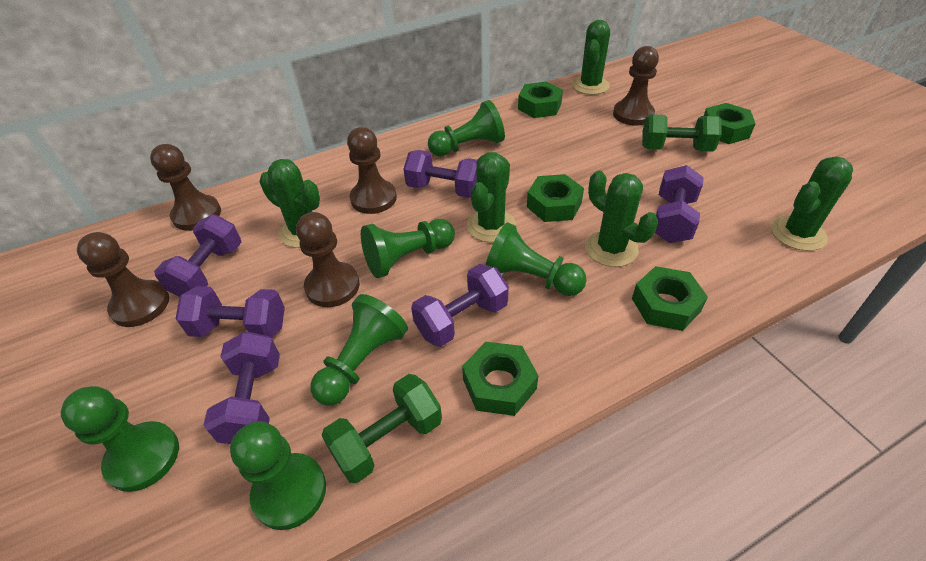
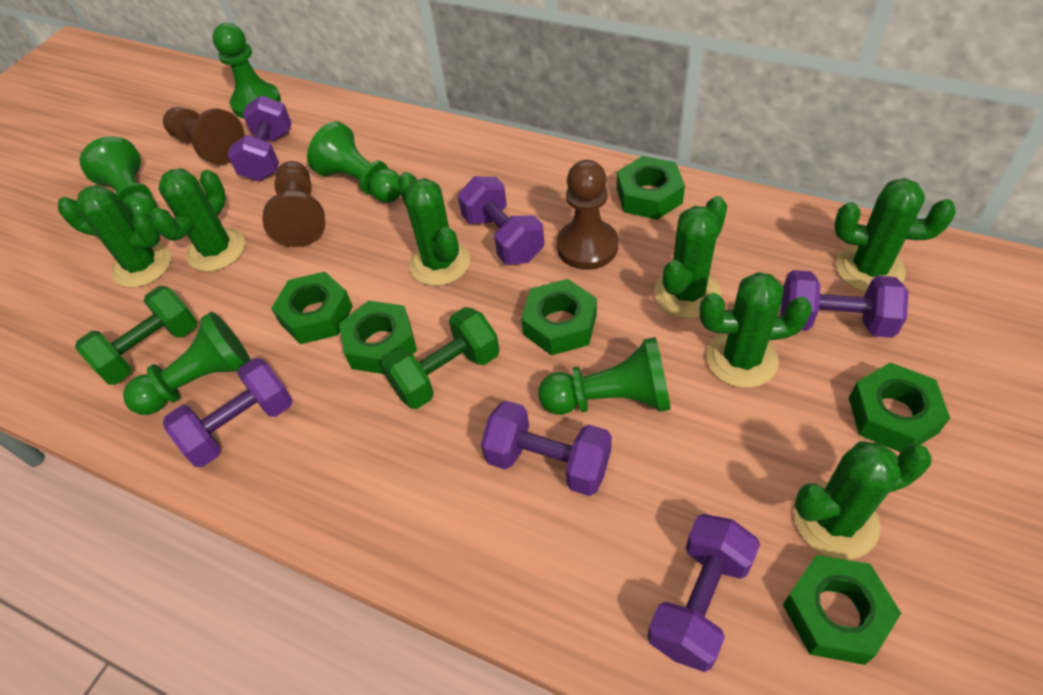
brown pawn: [77,232,169,327] [150,144,221,231] [296,212,360,307] [347,127,397,214] [613,46,659,126] = 5 -> [163,107,245,165] [263,161,325,247] [557,160,618,270] = 3
green cactus: [259,159,320,248] [467,152,516,242] [572,20,610,95] [585,171,658,267] [771,157,853,251] = 5 -> [58,185,171,288] [150,168,245,272] [398,172,470,286] [654,196,727,319] [699,272,812,388] [794,441,932,559] [834,178,956,292] = 7
green nut: [462,342,538,416] [518,82,563,118] [527,174,584,222] [632,266,708,331] [704,103,756,144] = 5 -> [271,272,353,344] [339,300,417,374] [521,279,597,356] [617,156,685,220] [783,555,901,665] [849,362,950,452] = 6
green pawn: [60,386,179,492] [230,421,326,530] [311,294,408,406] [361,219,455,278] [428,100,505,157] [486,222,587,296] = 6 -> [80,136,158,220] [123,312,251,415] [212,23,281,118] [307,121,401,203] [538,337,671,415] = 5

